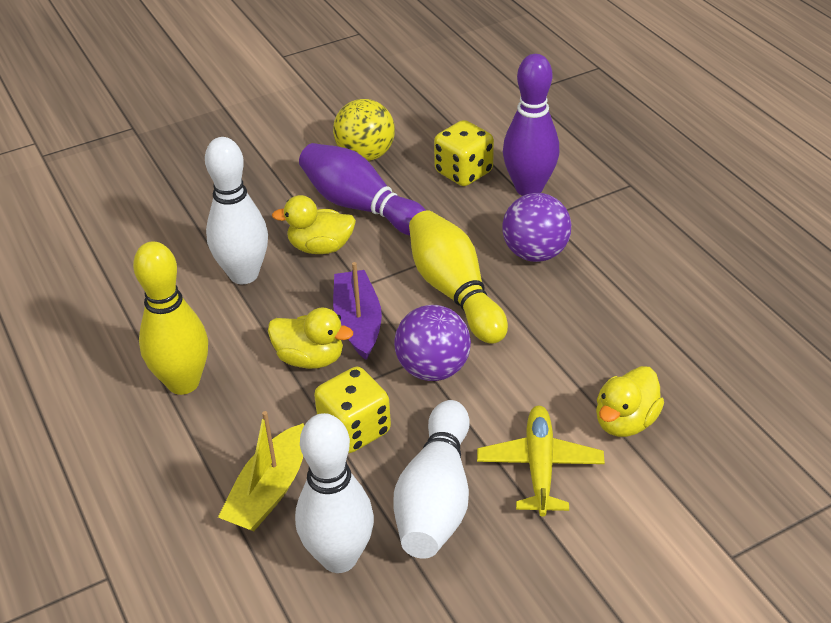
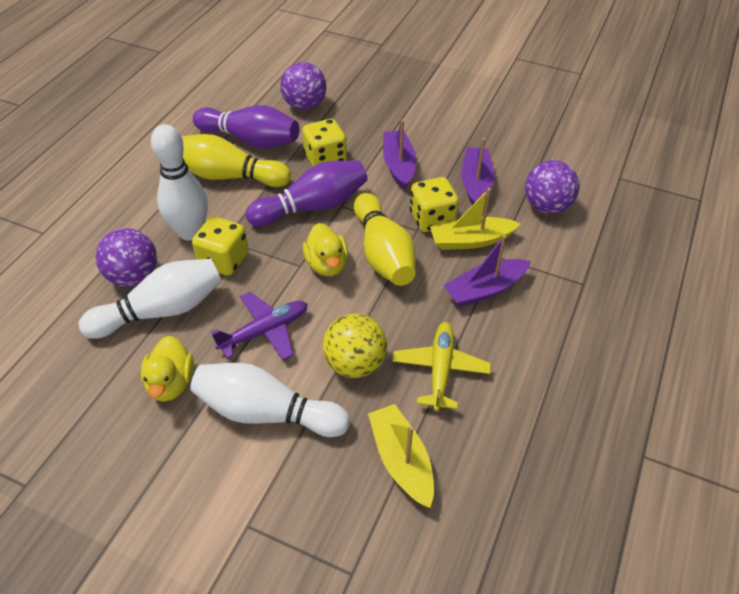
purple ball: [394,305,471,381] [502,193,571,262] = 2 -> [96,228,157,287] [280,62,327,110] [525,160,579,214] = 3
purple boat: [333,262,382,360] = 1 -> [383,119,416,190] [443,235,531,307] [461,138,494,205] = 3
purple plane: none = 0 -> [211,292,308,360] = 1
yellow boat: [218,411,304,531] = 1 -> [368,404,434,508] [430,188,521,250] = 2
yellow dice: [314,367,391,453] [434,120,494,186] = 2 -> [192,216,249,276] [302,119,347,167] [410,177,459,232] = 3
yellow duck: [268,308,353,369] [272,195,356,254] [596,366,664,437] = 3 -> [141,335,194,402] [303,223,348,276] = 2

